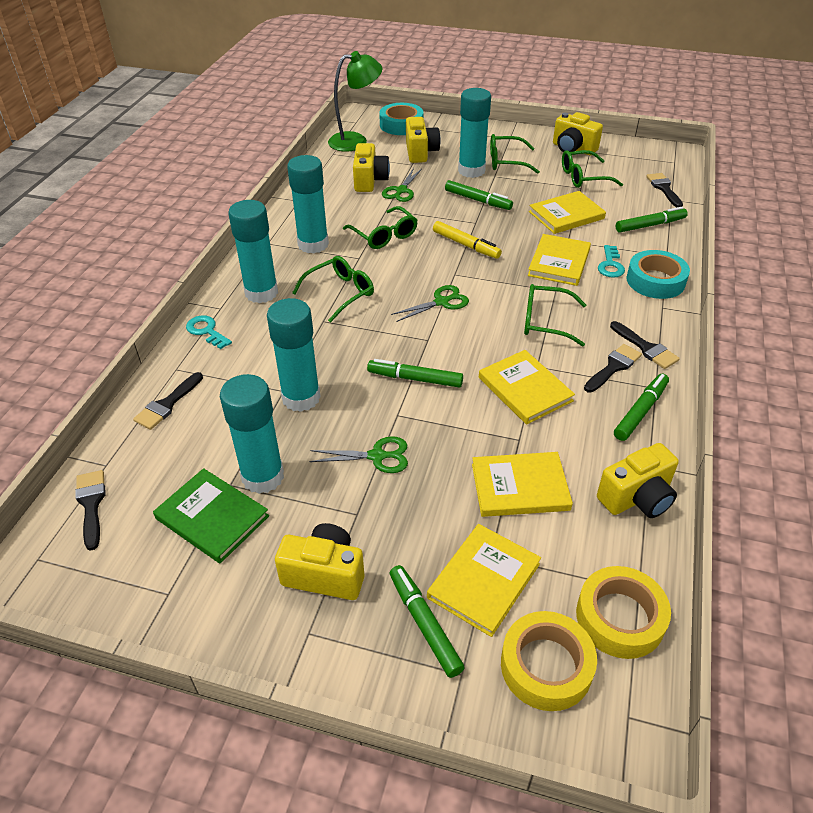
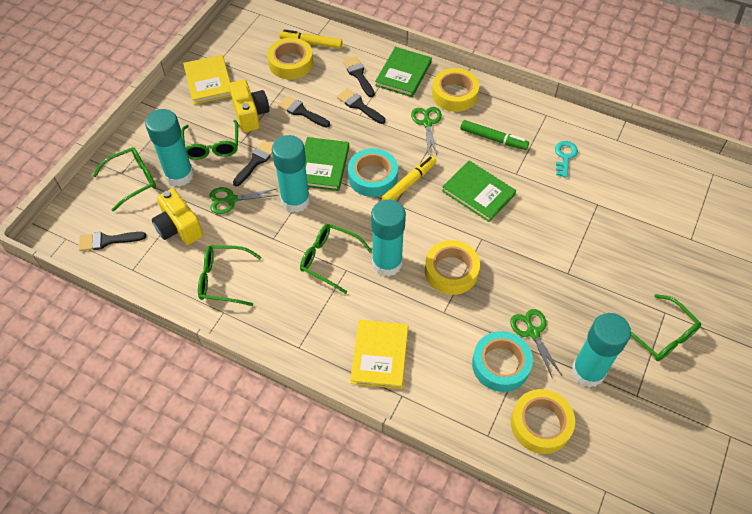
green book: [153,468,269,563] = 1 -> [304,137,349,191] [375,47,432,97] [442,161,516,222] = 3
green lamp: [328,51,382,151] = 1 -> none = 0
green marker: [367,359,463,388] [390,565,465,678] [445,180,513,210] [614,374,669,441] [616,207,688,233] = 5 -> [461,120,529,150] = 1
turquoise glue stick: [220,374,284,494] [228,200,278,303] [267,298,321,412] [287,155,329,253] [458,88,491,178] = 5 -> [145,109,194,187] [272,135,310,213] [371,200,406,276] [572,313,631,388] = 4
turquoise key: [186,315,232,349] [598,245,625,278] = 2 -> [555,141,578,178] = 1
yellow book: [427,524,541,637] [472,452,573,517] [479,350,575,425] [528,234,591,286] [529,191,606,234] = 5 -> [183,55,231,104] [350,320,409,389] = 2
yellow camera: [275,523,364,600] [353,143,390,192] [406,117,440,163] [553,112,603,155] [597,443,679,518] = 5 -> [152,188,203,245] [229,80,269,132] = 2
yellow marker: [433,221,502,259] = 1 -> [279,29,343,49] [382,156,437,200] = 2
yellow tape: [501,611,597,711] [576,566,671,659] = 2 -> [267,38,313,79] [425,240,480,295] [432,68,479,112] [511,389,575,454] = 4

